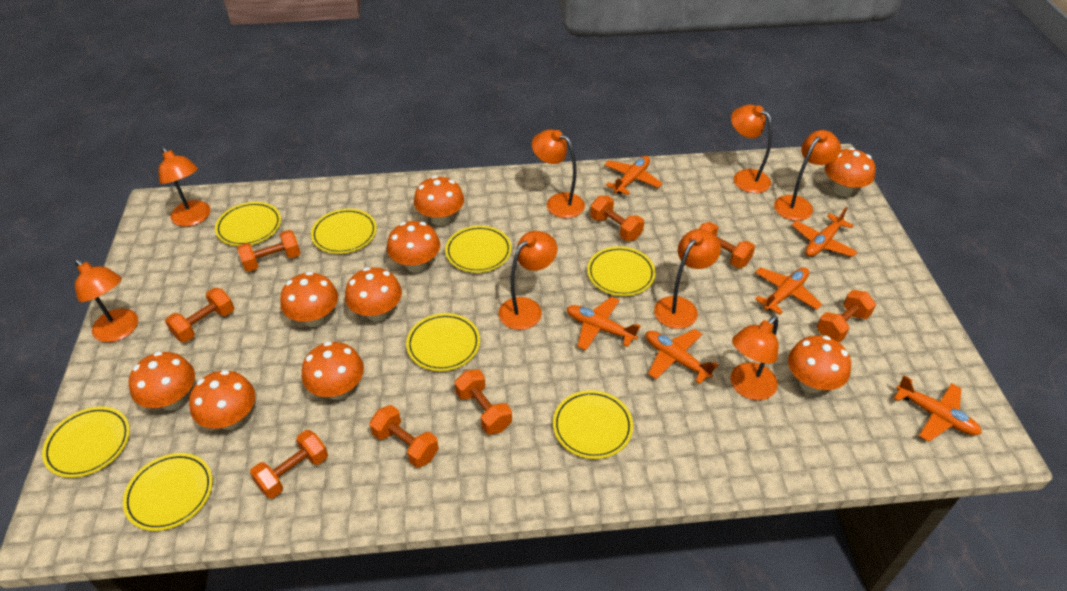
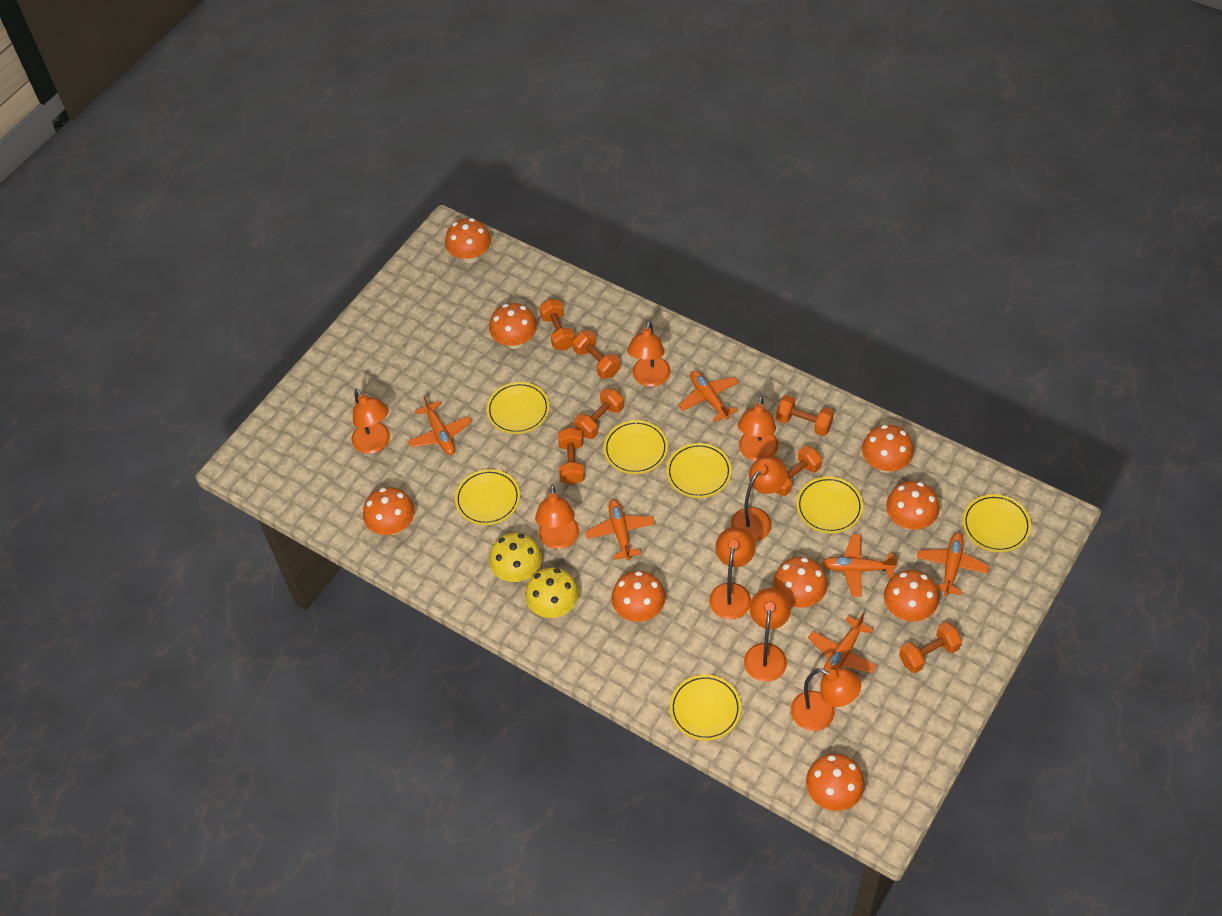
orange dumbbell: [165,288,234,342] [237,230,301,272] [250,430,328,498] [370,405,439,468] [455,369,512,435] [590,196,644,241] [699,222,755,268] [817,290,876,342] = 8 -> [539,299,575,351] [558,427,585,485] [573,330,620,379] [574,388,624,439] [775,445,822,496] [776,395,834,436] [899,622,962,673] = 7
yellow mushroom: none = 0 -> [489,533,542,582] [525,567,579,618] = 2
yellow plate: [42,407,130,478] [123,453,213,531] [215,202,281,246] [311,209,377,254] [406,313,480,371] [445,226,512,273] [553,390,633,459] [587,246,656,296] = 8 -> [455,469,520,525] [487,382,550,434] [603,420,668,474] [666,443,732,498] [670,674,741,741] [796,476,863,534] [963,494,1031,552] = 7

